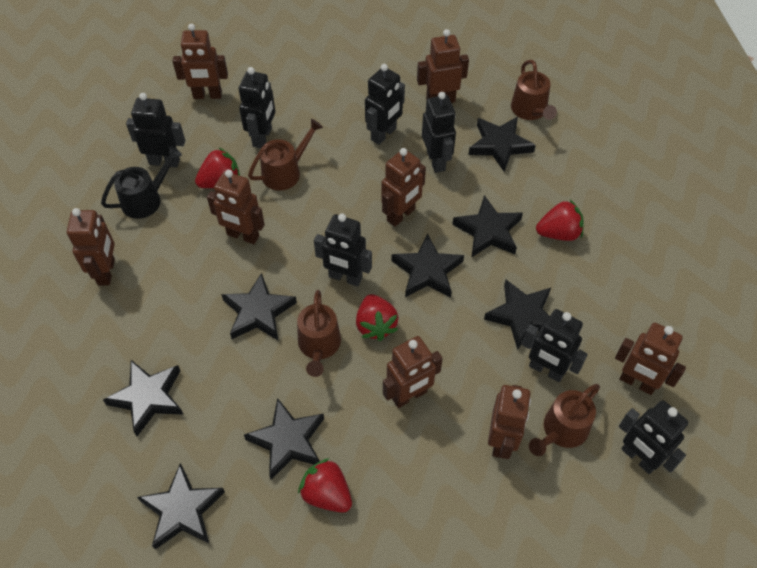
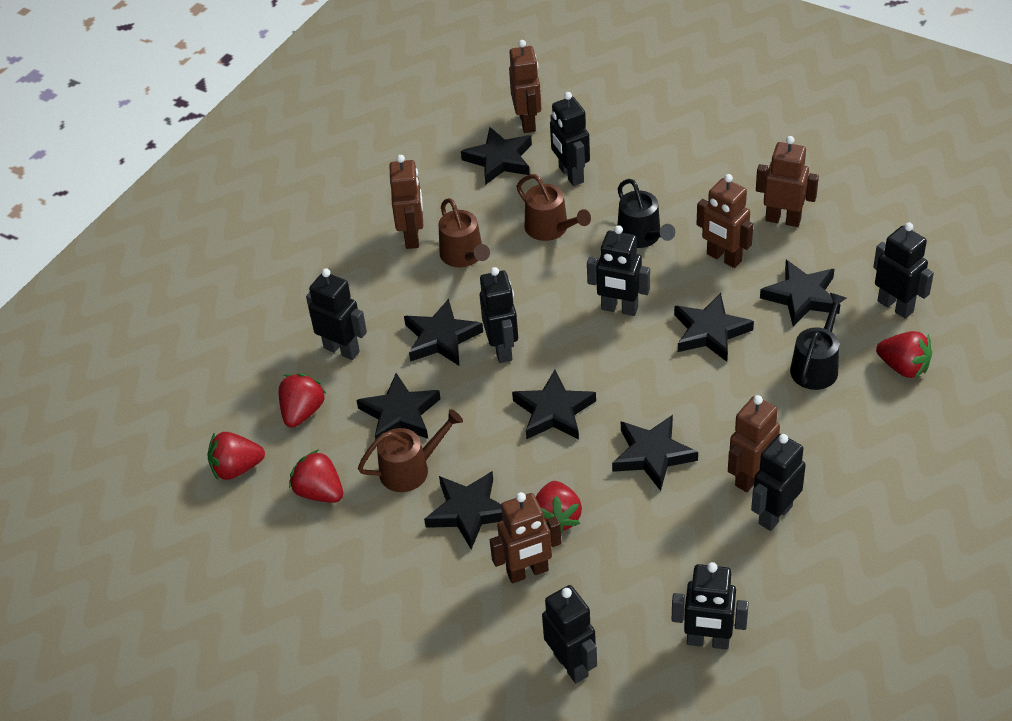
black robot: [126,93,185,168] [239,67,275,148] [314,214,372,286] [365,64,405,145] [422,92,456,173] [522,309,588,382] [619,400,688,474] = 7 -> [306,268,367,360] [480,267,518,363] [542,585,597,683] [550,92,590,186] [587,225,650,316] [672,562,749,650] [751,434,806,531] [873,222,934,319] = 8
black watering can: [101,146,182,219] = 1 -> [617,179,675,248] [790,293,846,390] = 2
brown robot: [67,208,115,285] [173,23,228,99] [207,169,265,244] [381,148,426,227] [383,336,443,408] [417,29,469,103] [488,385,531,459] [615,323,686,395] = 8 -> [389,155,423,249] [490,492,562,583] [509,40,541,133] [697,174,753,268] [728,395,780,492] [756,136,819,227] = 6
brown watering can: [248,119,323,191] [297,290,341,377] [511,60,557,120] [529,384,600,456] = 4 -> [358,409,463,492] [439,198,490,267] [516,174,591,241] = 3
red strawberry: [195,148,240,188] [298,458,352,513] [356,294,398,341] [536,200,584,241] = 4 -> [207,432,265,480] [278,373,326,428] [289,449,343,503] [536,481,582,534] [876,331,932,378] = 5

